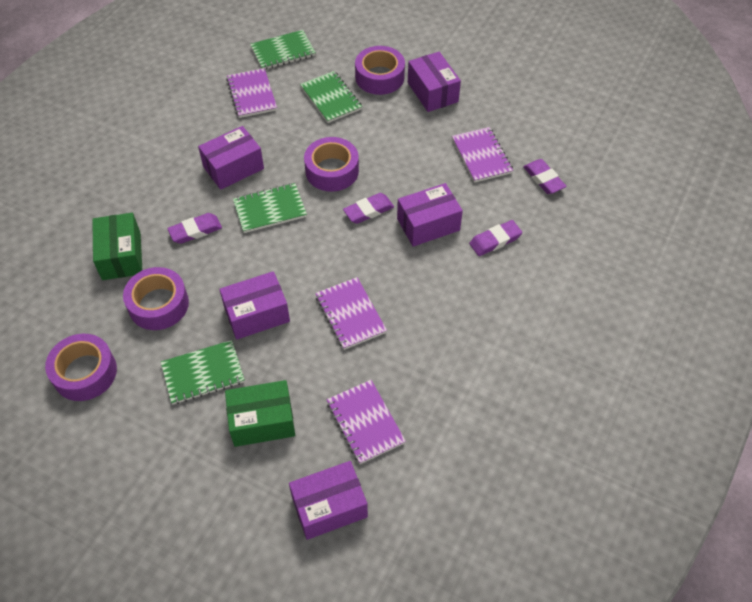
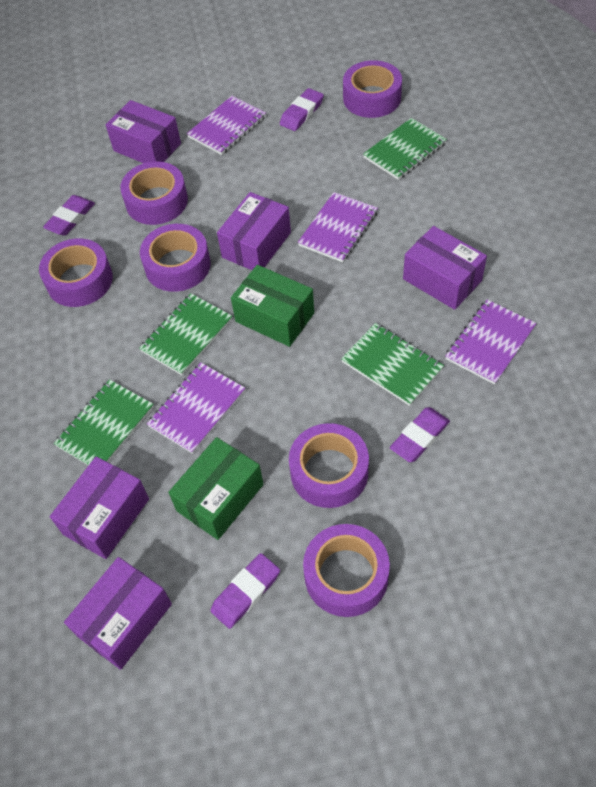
purple tape: [45,334,117,401] [123,267,189,330] [304,137,359,192] [355,46,405,95] = 4 -> [39,238,113,307] [120,161,188,225] [140,224,211,292] [289,423,369,508] [303,524,390,617] [343,60,402,118] = 6

